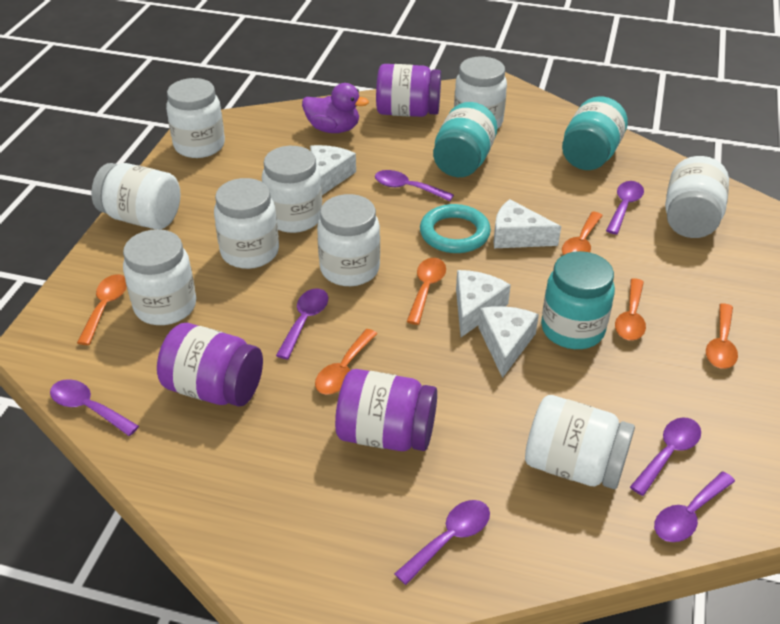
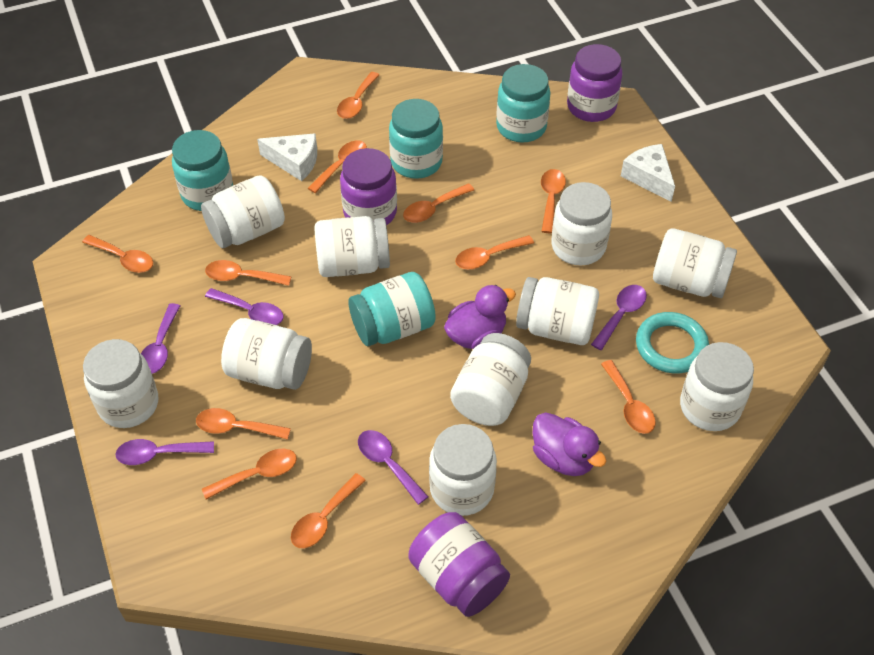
orange spoon: [77,274,127,345] [315,329,377,395] [406,258,446,325] [562,212,603,255] [615,278,646,340] [706,303,738,369] = 6 -> [82,235,153,273] [196,408,291,440] [202,449,297,500] [205,260,292,286] [291,473,366,548] [308,140,367,193] [337,72,379,119] [403,183,474,223] [455,235,534,270] [541,169,566,233] [601,360,656,434] = 11
purple duck: [302,83,369,133] = 1 -> [444,285,516,349] [532,412,607,476] = 2
purple spoon: [50,379,139,436] [276,288,328,359] [375,170,454,201] [394,500,490,585] [606,181,644,234] [630,417,701,496] [654,471,735,542] = 7 -> [115,439,214,465] [141,303,180,374] [205,288,284,325] [358,430,428,505] [591,285,647,350] = 5
turquoise jar: [433,102,497,177] [541,251,615,349] [562,96,628,170] = 3 -> [172,130,233,211] [348,272,436,346] [389,99,443,179] [496,64,551,143] = 4
white cheese: [310,145,356,195] [456,270,511,337] [478,306,539,378] [493,199,561,248] = 4 -> [257,133,317,181] [621,144,675,202] = 2
white jar: [91,163,180,229] [123,229,196,325] [166,78,225,158] [214,178,279,269] [262,146,322,233] [317,194,380,286] [454,57,507,129] [525,395,635,489] [665,156,729,238] = 9 -> [83,339,158,428] [201,175,285,248] [221,318,312,390] [314,216,390,277] [429,424,497,516] [450,333,531,426] [516,277,599,345] [551,182,612,266] [653,228,737,298] [680,342,754,431] = 10

